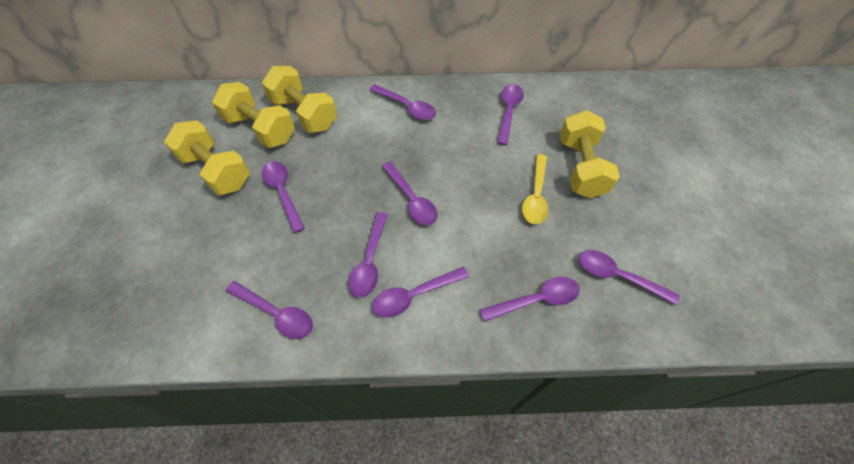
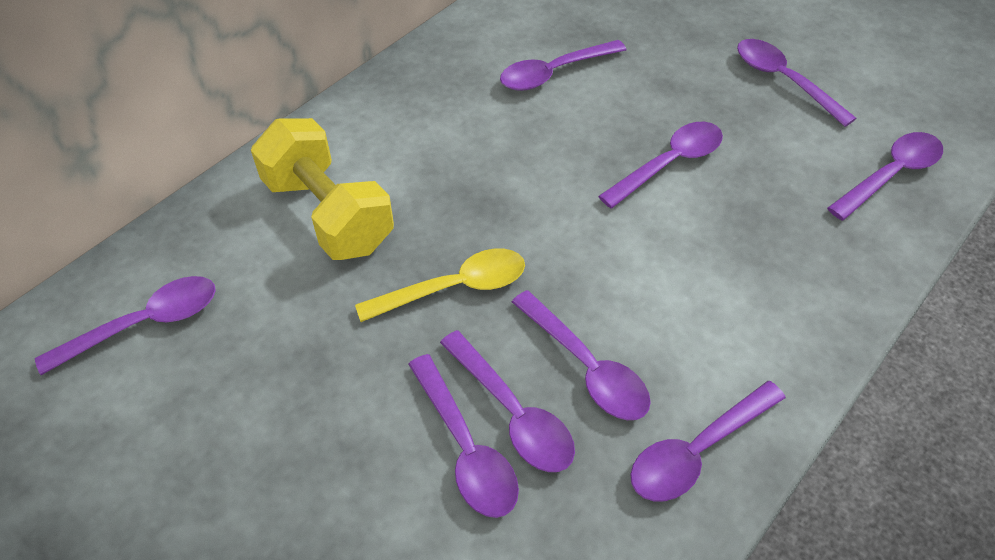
yellow dumbbell: [164,120,250,195] [212,82,295,148] [262,66,337,133] [560,110,620,198] = 4 -> [251,118,394,260] = 1

